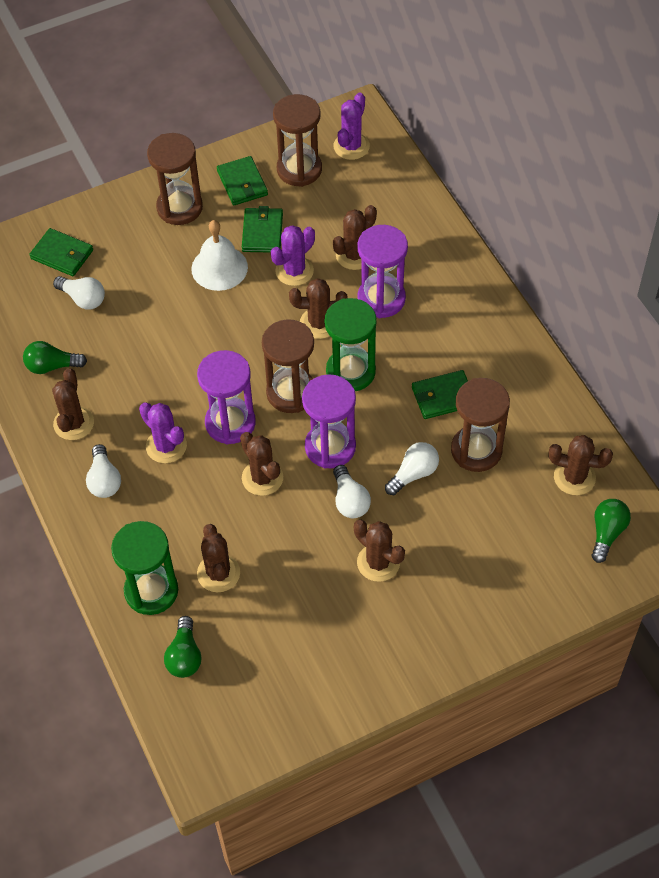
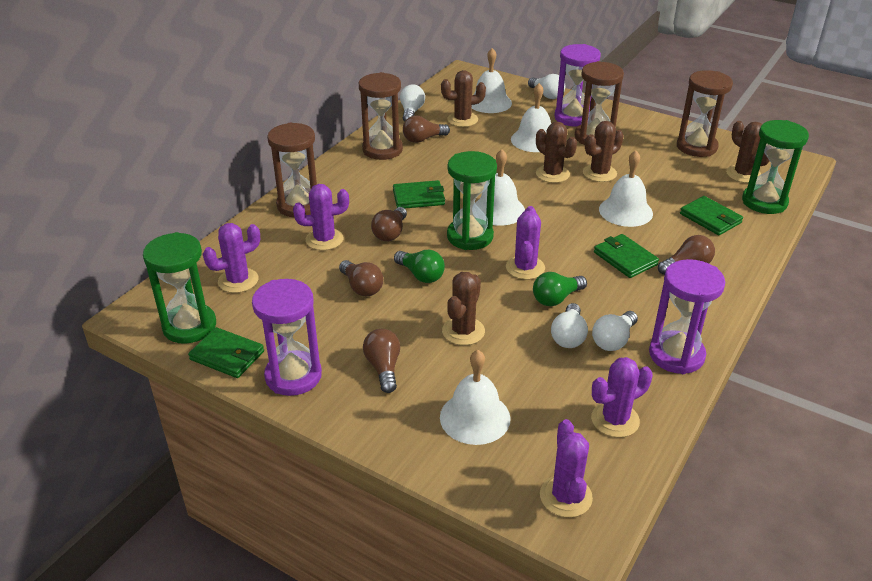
brown cactus: [52,368,94,440] [197,524,240,592] [240,432,283,496] [289,278,348,339] [333,205,377,270] [354,520,405,582] [548,435,613,495] = 7 -> [441,70,486,127] [442,272,485,345] [536,122,577,183] [583,121,624,182] [726,121,770,183] = 5
brown light bulb: none = 0 -> [339,260,383,296] [363,329,400,393] [371,207,407,241] [403,116,450,143] [658,235,715,275] = 5
green hourglass: [111,521,178,615] [324,298,377,391] = 2 -> [143,232,216,344] [447,151,497,250] [742,120,809,214] = 3
green light bulb: [23,341,87,374] [164,616,202,678] [592,499,631,563] = 3 -> [394,250,445,283] [533,272,587,306] = 2
purple cactus: [139,402,187,463] [271,225,315,286] [334,93,370,160] = 3 -> [203,223,260,293] [293,184,349,250] [506,206,545,280] [540,419,593,518] [591,357,653,438] = 5
white bell: [191,220,248,291] = 1 -> [440,350,511,445] [472,48,512,113] [475,149,525,226] [511,83,551,152] [599,150,653,227] = 5

